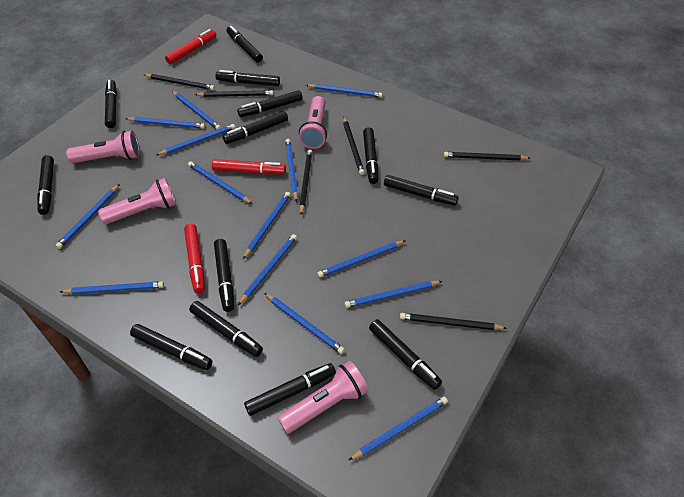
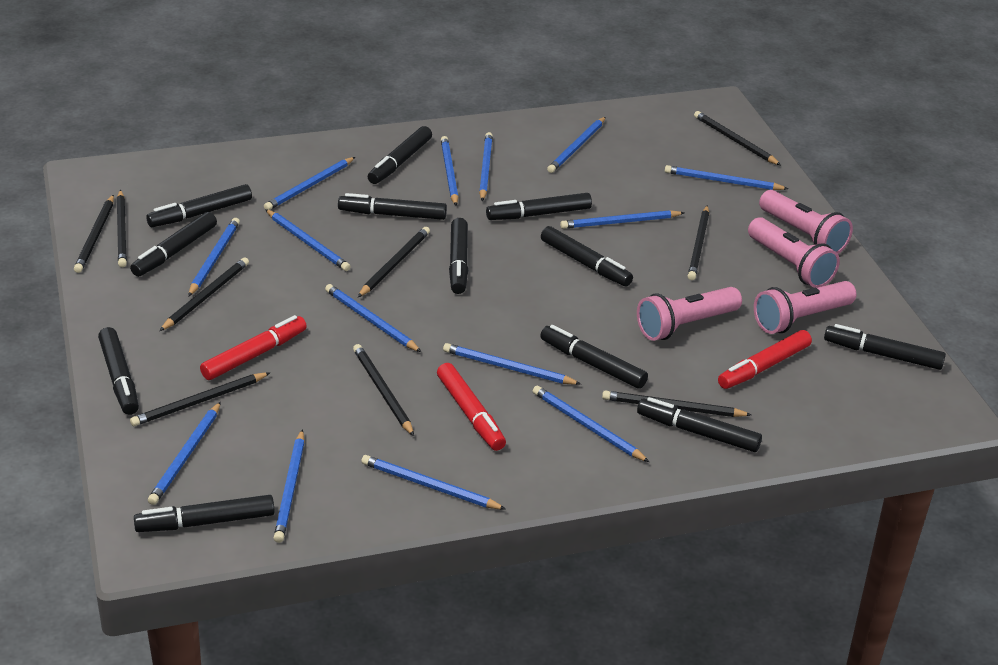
black marker: [37,155,54,215] [105,80,117,128] [130,324,213,370] [189,301,263,357] [214,239,234,312] [215,70,280,86] [223,111,288,144] [226,26,263,63] [237,90,303,117] [244,363,336,416] [363,127,378,184] [369,319,442,390] [384,175,459,205] = 13 -> [98,327,139,415] [130,212,217,277] [134,495,275,532] [146,184,252,227] [338,193,447,220] [368,126,432,184] [449,218,468,294] [486,193,592,220] [540,325,648,389] [541,226,633,287] [637,397,762,452] [824,324,946,370] = 12
black pencil: [144,74,215,90] [195,90,273,97] [299,149,312,215] [343,117,365,175] [400,313,507,330] [444,152,530,160] = 6 -> [74,195,114,273] [117,190,127,267] [130,372,271,426] [160,257,249,331] [353,344,414,436] [358,227,430,297] [602,390,752,417] [688,205,709,280] [694,111,781,165] = 9

